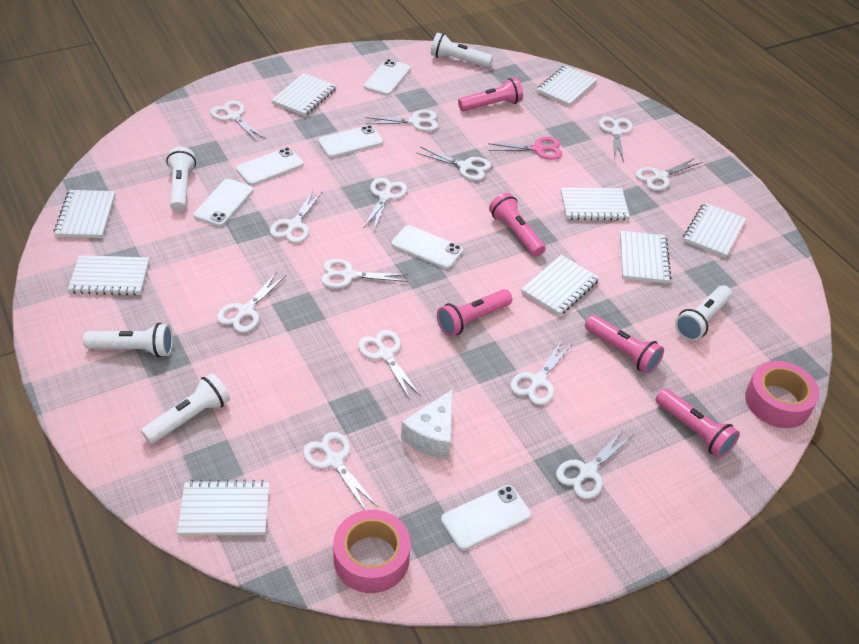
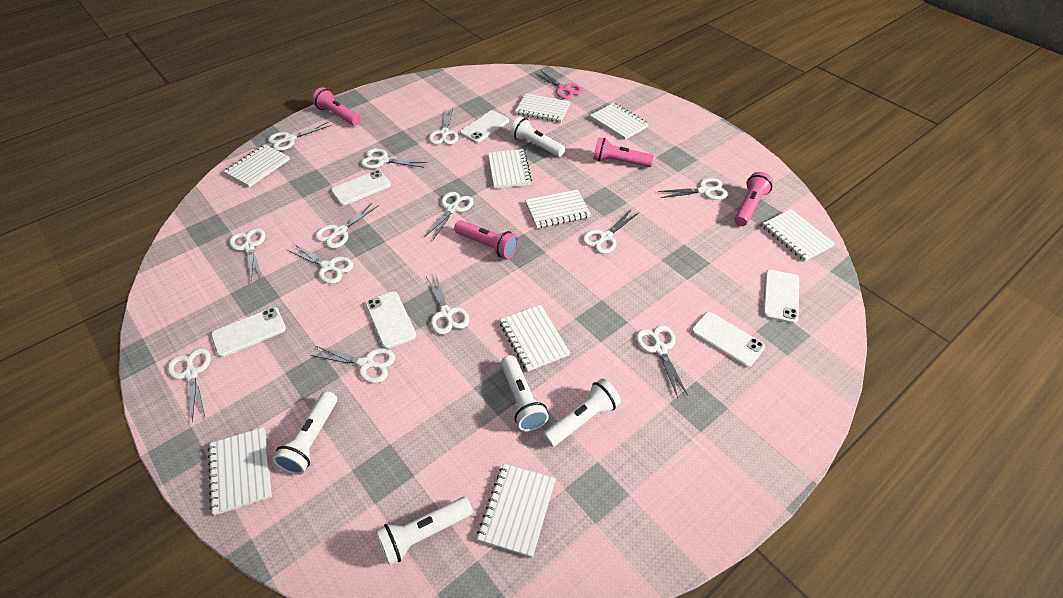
pink flashlight: [437,289,512,336] [458,77,523,111] [489,193,546,257] [585,315,664,374] [656,388,740,458] = 5 -> [312,87,361,126] [454,220,518,259] [593,137,654,167] [734,172,773,226] = 4
pink tape: [333,510,411,593] [745,361,820,428] = 2 -> none = 0
white cheese: [401,389,453,459] = 1 -> none = 0

